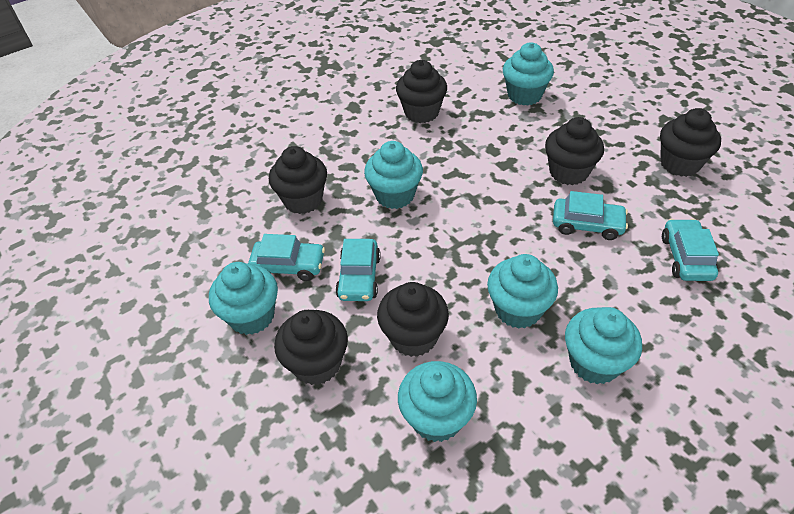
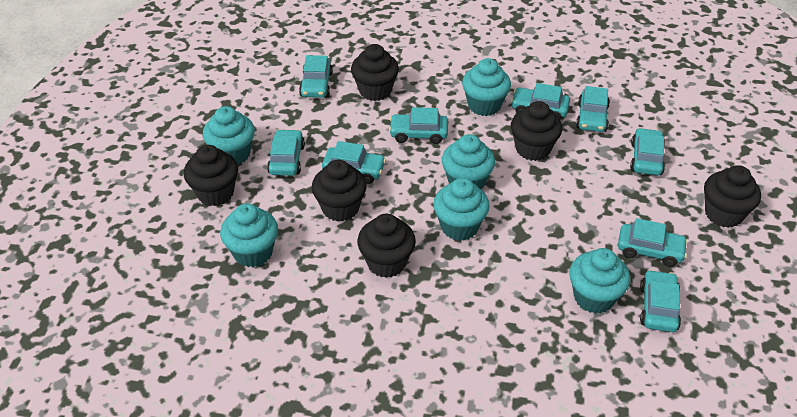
turquoise car: [248,234,325,281] [336,239,381,301] [553,191,628,240] [662,219,719,281] = 4 -> [267,129,305,176] [299,55,333,98] [322,141,386,184] [389,107,448,144] [511,83,570,119] [576,86,610,132] [618,218,688,267] [630,128,665,176] [640,270,681,332] = 9

